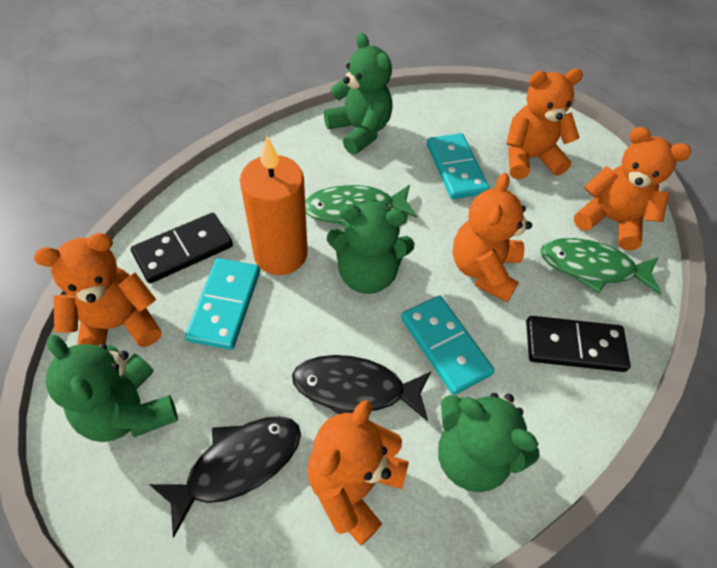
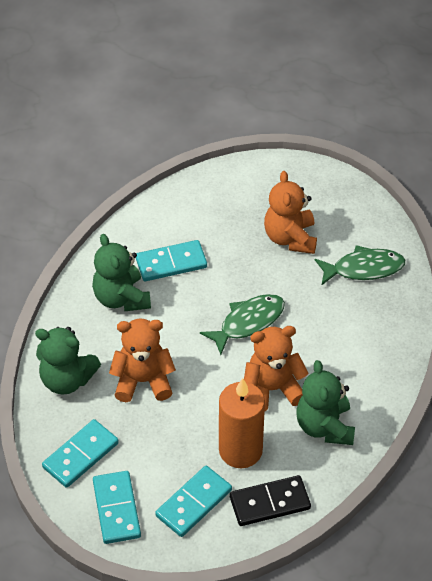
black domino: [131,213,233,283] [526,316,631,372] = 2 -> [230,475,311,526] = 1
black fish: [149,416,301,537] [292,355,432,421] = 2 -> none = 0
green teddy bear: [45,335,178,442] [324,33,393,155] [327,200,414,294] [438,393,540,492] = 4 -> [35,327,101,395] [92,234,151,312] [296,360,355,445] = 3
orange teddy bear: [34,233,162,347] [307,400,409,546] [453,173,532,302] [506,68,583,179] [574,127,691,250] = 5 -> [109,319,176,402] [244,326,309,411] [264,171,317,254] = 3
turquoise domino: [185,258,260,350] [401,295,495,395] [427,133,489,199] = 3 -> [42,419,119,488] [93,471,141,544] [136,240,207,281] [155,466,232,537] = 4

